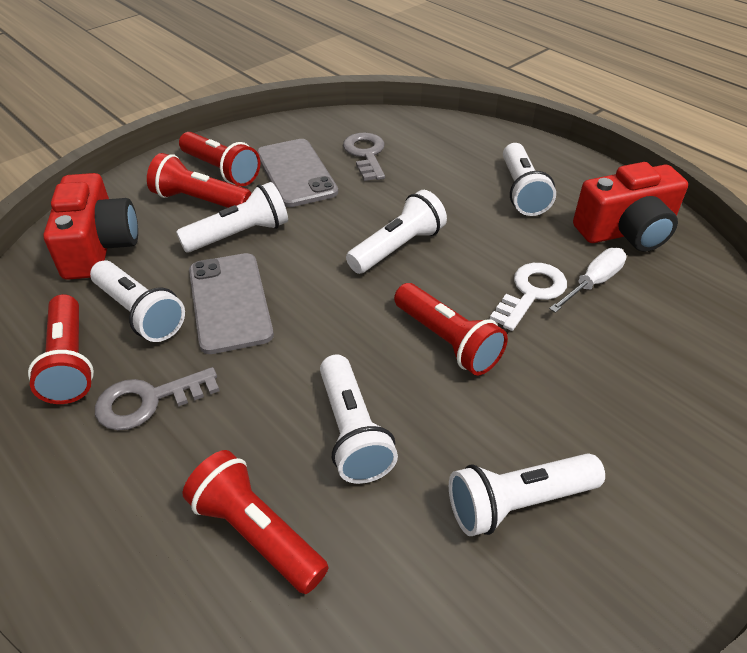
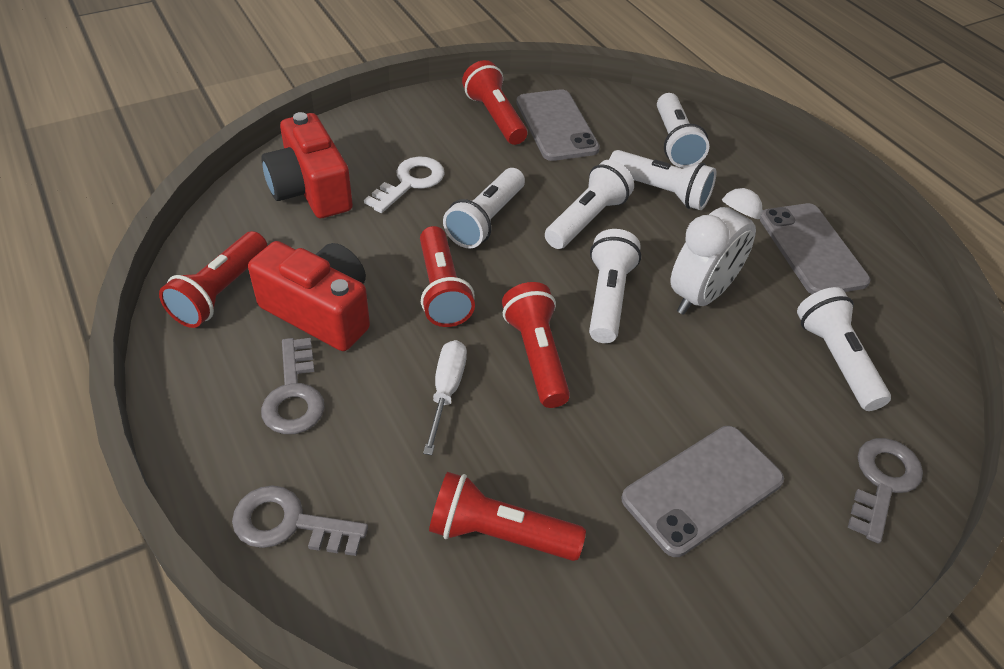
grey key: [95,367,219,431] [343,133,385,181] = 2 -> [232,486,368,556] [261,338,325,434] [848,438,923,543] = 3
grey phone: [189,253,274,354] [257,139,338,207] = 2 -> [516,89,600,161] [621,426,784,557] [760,203,870,294] = 3
white clock: none = 0 -> [671,188,763,315] = 1

